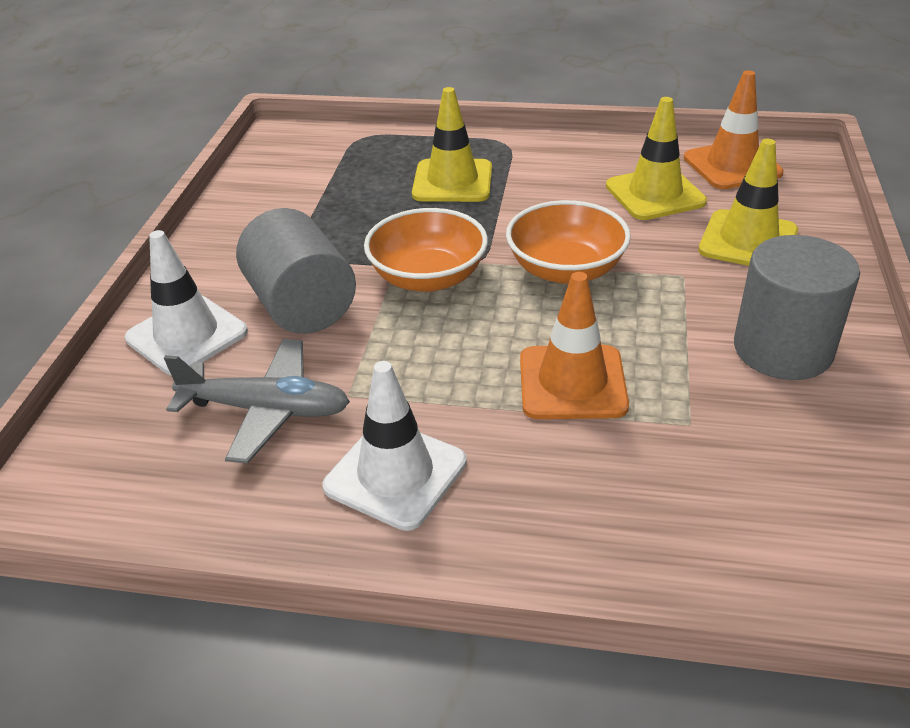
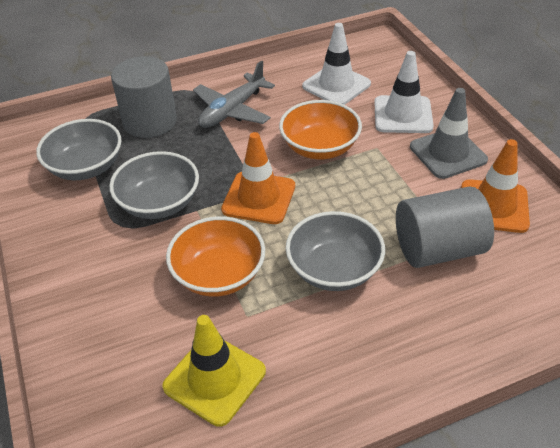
grey bowl: none = 0 -> [36,119,122,180] [109,151,199,219] [286,211,385,291] = 3
grey traffic cone: none = 0 -> [410,88,488,179] = 1
yellow traffic cone: [412,87,492,202] [606,97,707,220] [698,139,798,266] = 3 -> [162,315,266,427] = 1

